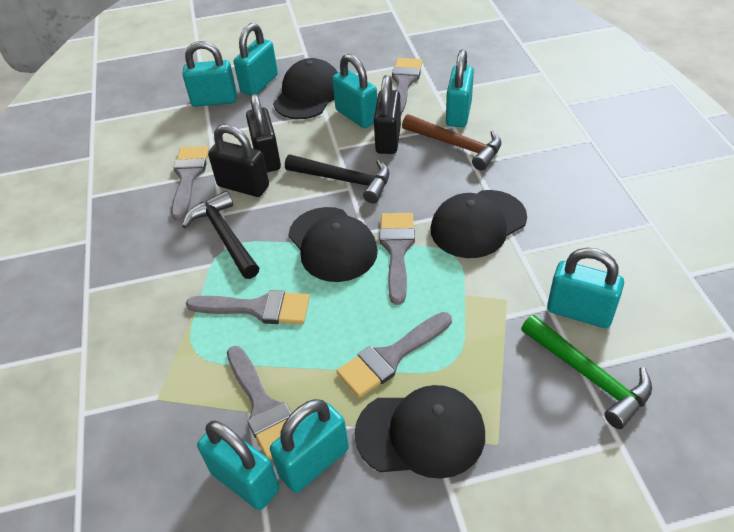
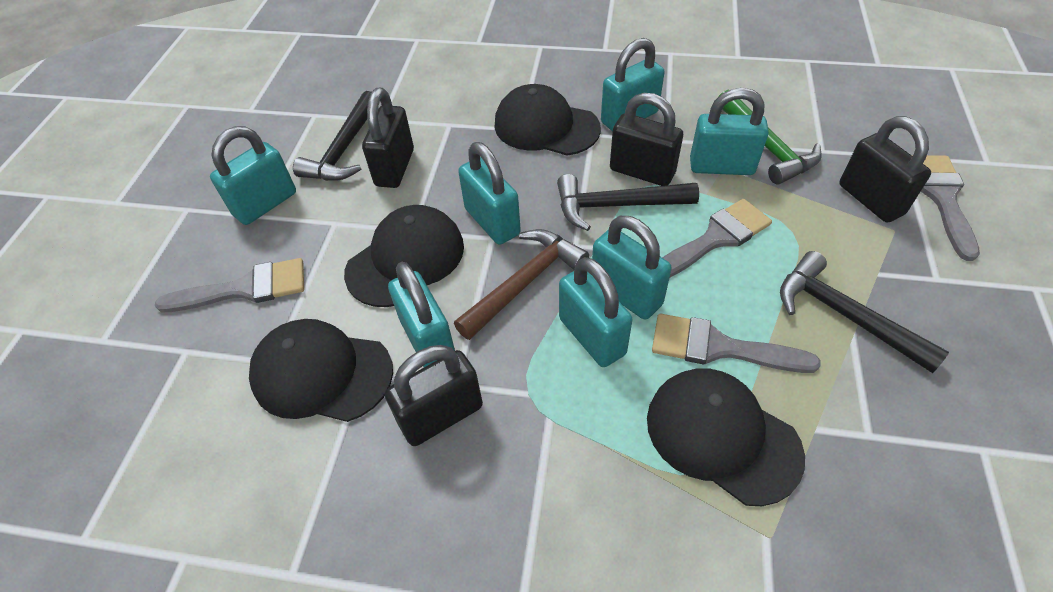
black hammer: [182,191,259,279] [285,154,389,203] = 2 -> [293,91,372,181] [557,174,699,231] [780,251,949,373] = 3
black padlock: [208,124,269,197] [246,94,281,172] [374,75,401,154] = 3 -> [362,88,414,188] [385,345,483,446] [610,93,683,186] [839,116,931,223] = 4
grey brush: [171,146,209,221] [186,290,310,324] [227,346,292,460] [336,312,452,398] [380,213,415,305] [392,58,422,114] = 6 -> [155,258,304,312] [652,314,821,373] [662,199,772,277] [912,155,980,261] = 4

